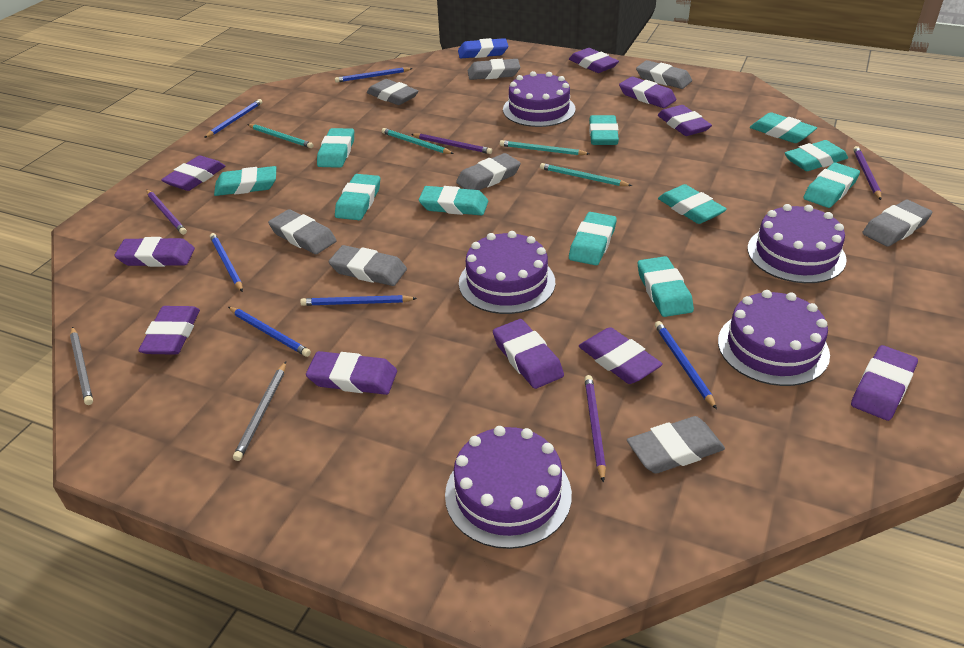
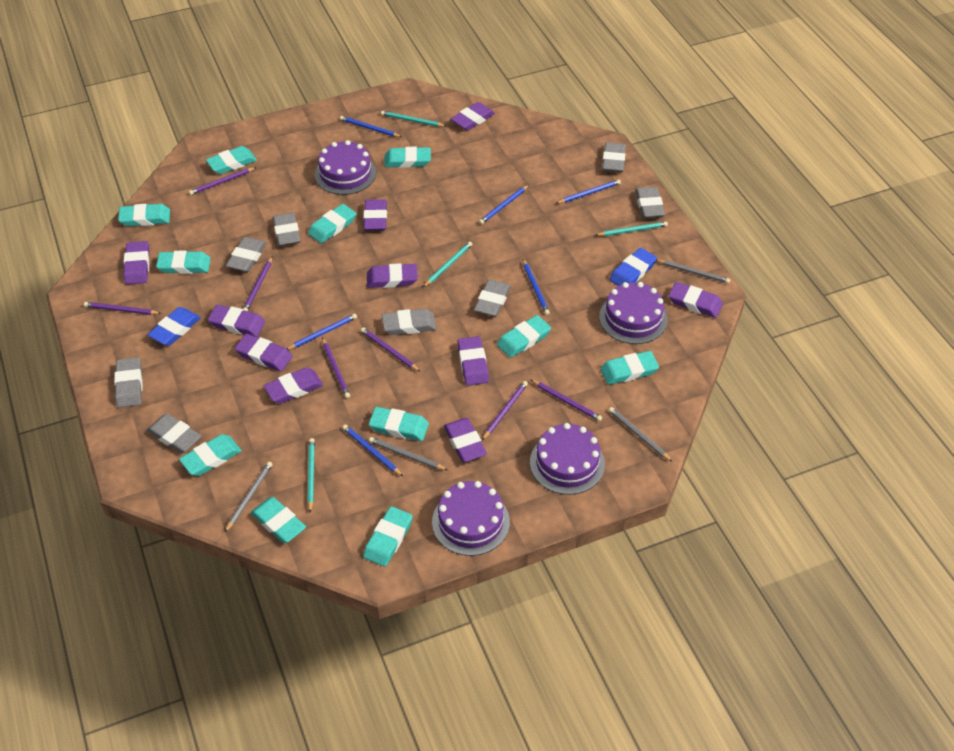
blue eraser: [458,38,508,58] = 1 -> [147,307,201,346] [609,248,657,286] = 2
grey pencil: [70,327,93,405] [233,362,286,461] = 2 -> [225,462,272,532] [369,437,447,470] [609,407,672,462] [656,259,730,283] = 4
purple cake: [445,426,572,549] [459,231,555,314] [503,71,575,127] [718,290,830,386] [747,204,847,283] = 5 -> [315,140,376,195] [432,481,510,556] [530,423,605,495] [599,282,668,344] = 4
purple pencil: [146,190,187,235] [411,133,492,154] [584,375,606,483] [853,146,882,200] = 4 -> [84,302,161,315] [189,167,257,195] [243,257,272,311] [322,338,350,398] [361,327,420,372] [482,381,528,440] [531,380,602,421] = 7

